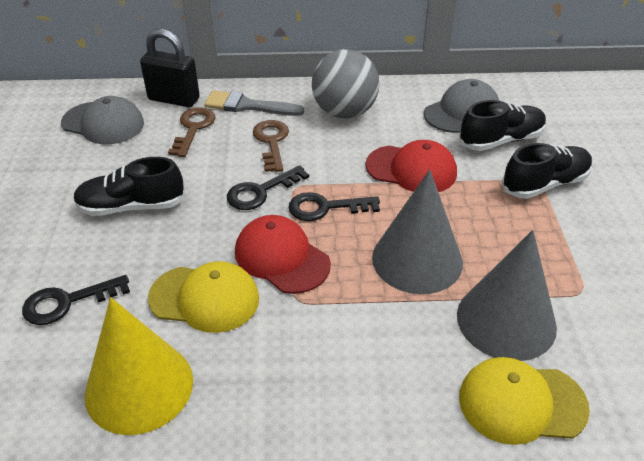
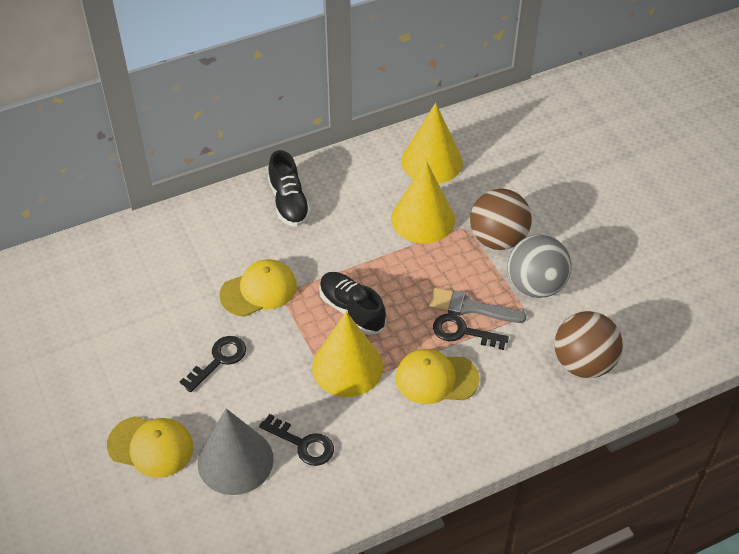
black padlock: [140,29,200,107] = 1 -> none = 0
black shoe: [73,157,185,216] [459,100,547,151] [502,143,592,199] = 3 -> [268,150,311,227] [319,272,386,335] = 2
brown ball: none = 0 -> [470,189,532,250] [555,311,623,378] = 2
brown key: [168,107,216,157] [253,120,289,172] = 2 -> none = 0
grey cap: [61,96,144,144] [424,79,499,133] = 2 -> none = 0
grey cone: [372,170,463,294] [457,230,557,361] = 2 -> [198,408,274,495] = 1
red cap: [235,215,331,294] [366,140,457,192] = 2 -> none = 0
yellow cap: [148,261,259,333] [459,357,590,445] = 2 -> [107,416,193,478] [220,259,297,317] [395,349,480,404] = 3
yellow cone: [85,297,193,435] = 1 -> [312,312,383,397] [391,161,455,244] [401,103,463,184] = 3

